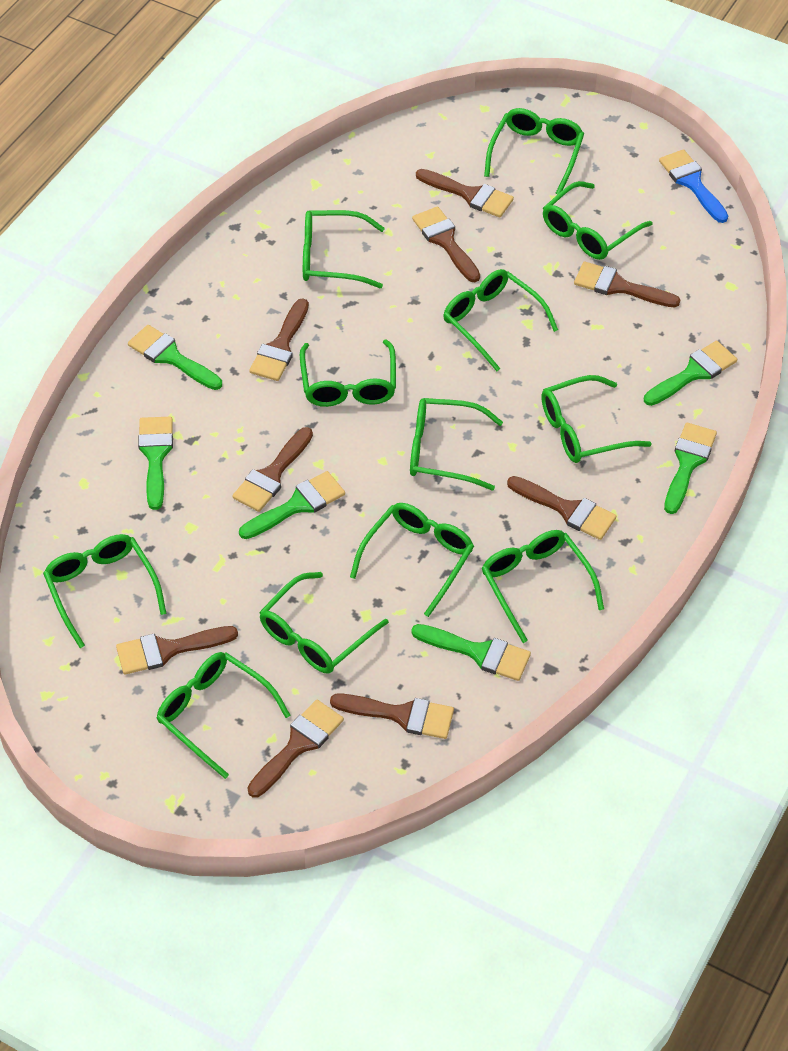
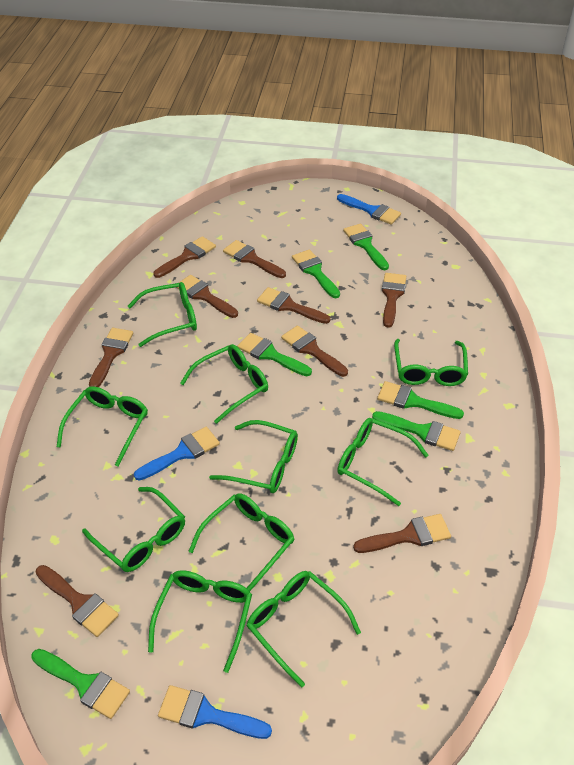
blue brush: [659,149,728,223] = 1 -> [134,427,220,481] [158,685,272,739] [337,194,401,225] = 3
green glasses: [43,534,167,648] [156,652,290,779] [259,572,389,674] [300,339,396,407] [303,210,385,288] [350,503,474,617] [410,398,503,490] [443,269,558,371] [481,530,604,643] [484,108,584,194] [541,375,652,463] [543,181,653,260] = 12 -> [57,386,148,467] [82,487,185,572] [128,282,197,347] [148,570,252,673] [180,344,268,424] [188,493,294,591] [209,420,298,493] [246,571,361,688] [337,418,429,506] [394,339,468,386] = 10

